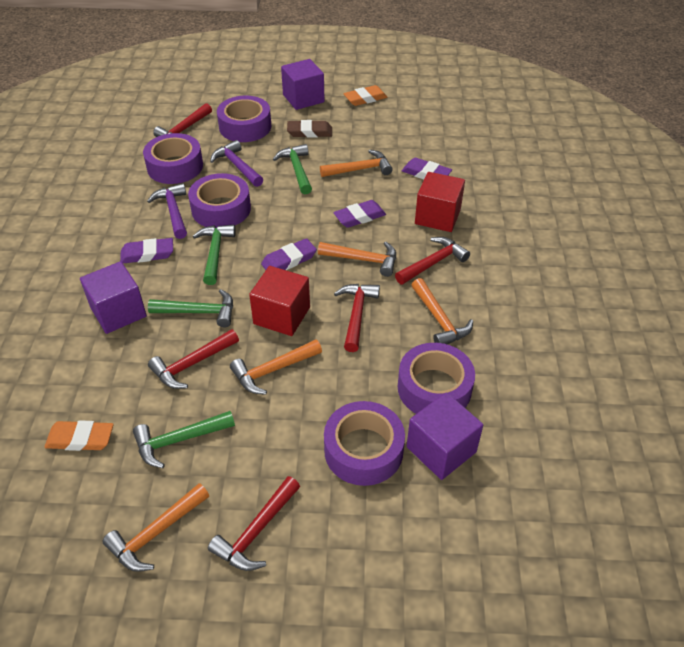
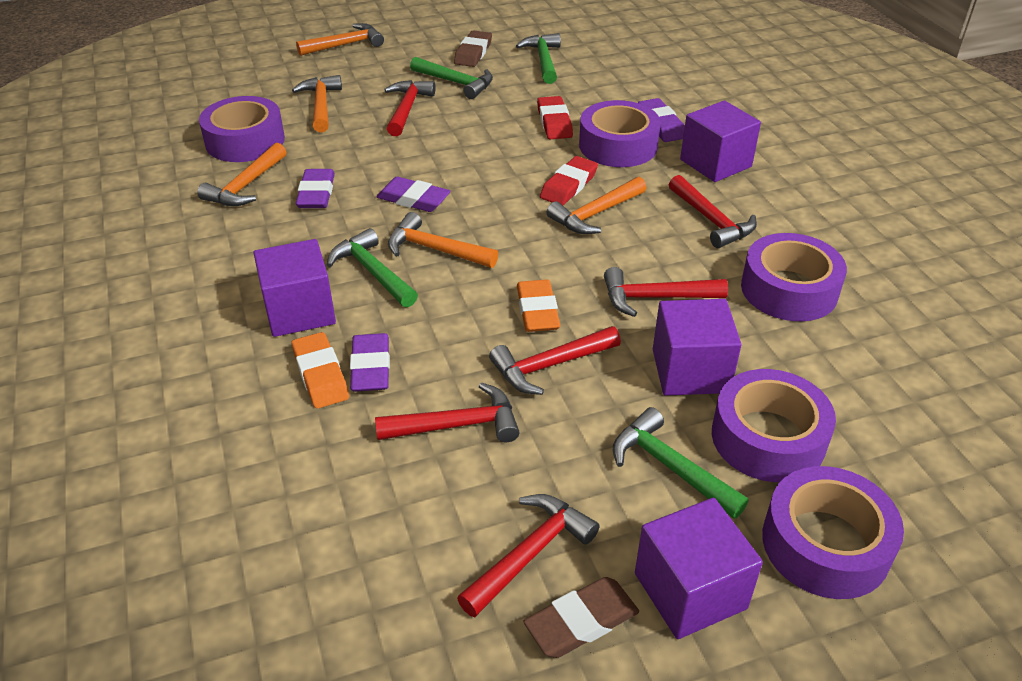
brown eraser: [287,120,332,138] = 1 -> [454,30,492,67] [523,577,639,658] = 2
purple cube: [80,261,147,334] [281,59,325,110] [407,392,483,480] = 3 -> [253,239,336,337] [635,498,763,639] [653,299,741,396] [680,101,761,182] = 4
purple hammer: [147,183,187,239] [210,140,263,187] = 2 -> none = 0
red cube: [249,266,310,336] [415,172,465,232] = 2 -> none = 0
red eraser: none = 0 -> [537,96,573,139] [540,156,598,205] = 2
red hammer: [148,329,239,389] [153,103,212,137] [208,476,300,571] [334,284,380,352] [395,237,470,285] = 5 -> [375,382,520,442] [384,80,436,136] [457,494,600,617] [489,326,621,395] [604,267,728,317] [669,175,757,248] = 6

